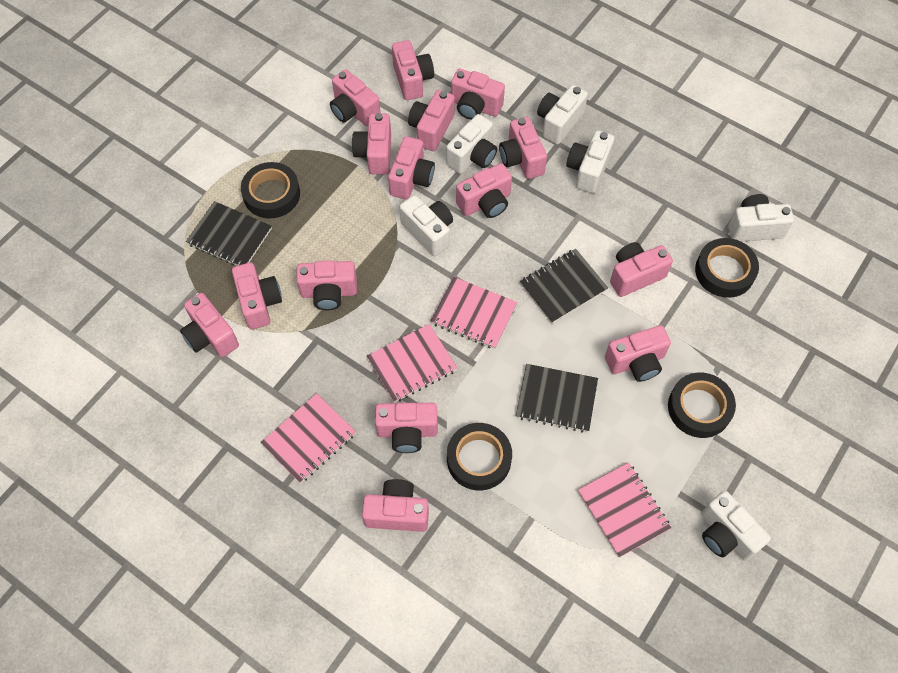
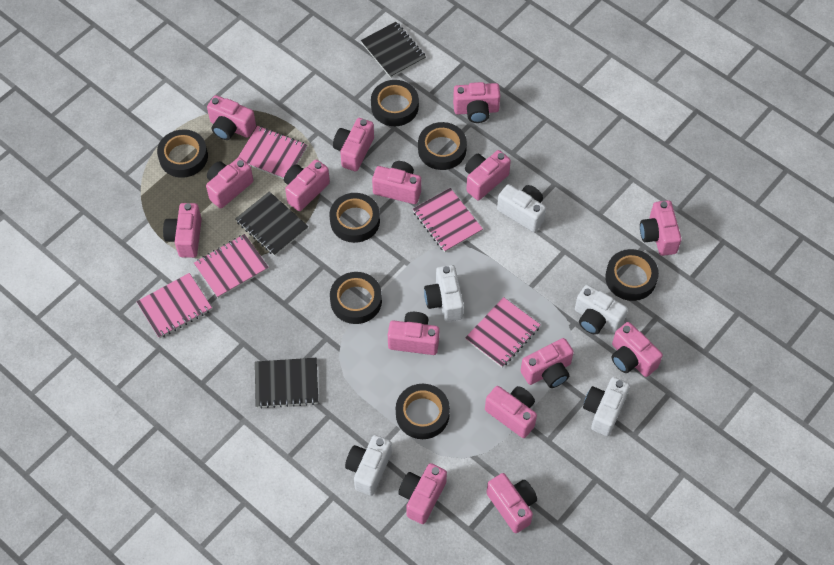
black tape: [241,162,300,218] [447,423,512,490] [668,372,736,438] [695,238,759,298] = 4 -> [157,129,208,178] [330,193,380,243] [330,272,382,324] [371,80,419,126] [396,384,450,439] [418,122,467,170] [605,249,659,301] = 7
pink notebook: [261,393,356,483] [367,324,457,403] [431,277,517,349] [578,462,671,558] = 4 -> [136,273,212,339] [194,234,269,298] [238,126,307,179] [413,188,483,252] [465,297,541,367] = 5
white camera: [399,195,453,256] [446,114,497,174] [537,85,588,144] [566,130,615,193] [701,491,771,561] [728,194,794,242] = 6 -> [345,435,392,496] [424,265,464,322] [497,184,546,232] [575,285,628,335] [583,377,630,436] = 5

